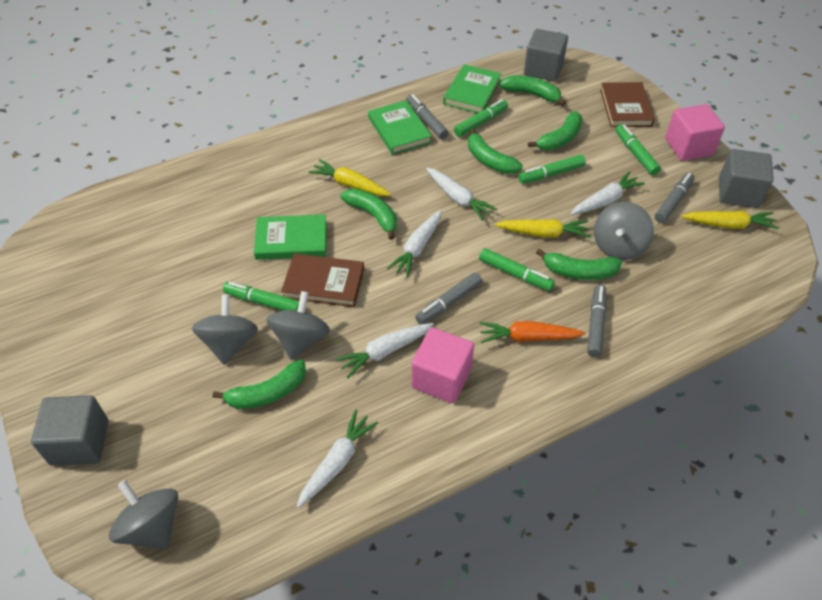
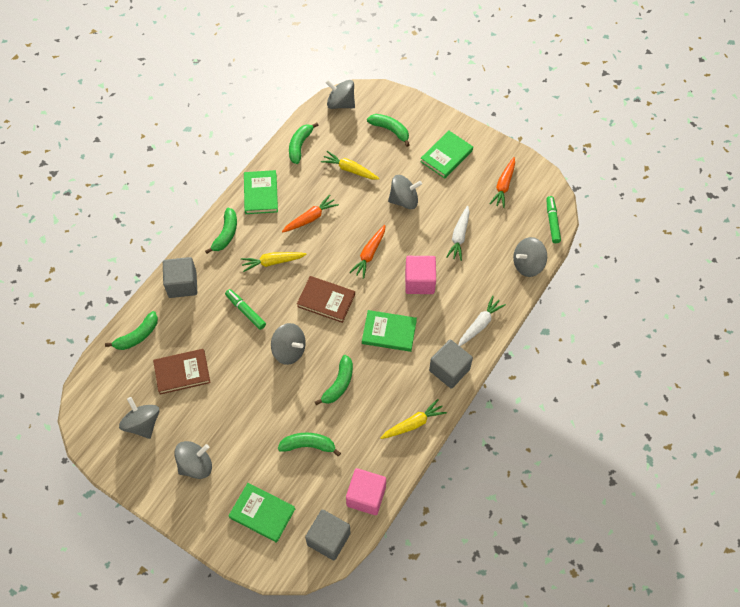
green book: [254,214,327,260] [368,100,432,155] [443,64,501,113] = 3 -> [228,483,295,543] [244,170,278,214] [362,310,417,352] [420,130,473,179] = 4
green marker: [223,282,299,311] [454,99,508,137] [479,248,555,291] [518,155,586,184] [615,124,661,175] = 5 -> [225,289,266,330] [546,196,561,243] = 2
grey marker: [406,94,448,139] [415,272,482,325] [587,285,607,357] [655,172,695,223] = 4 -> none = 0
grey spinning top: [109,480,178,550] [192,295,258,365] [267,291,330,360] [594,202,654,260] = 4 -> [119,397,159,439] [174,441,212,479] [271,323,306,365] [325,80,355,109] [388,175,422,209] [513,237,547,277] = 6
orange carrot: [479,321,585,343] = 1 -> [282,195,339,233] [349,225,386,279] [490,157,515,208] = 3
white carrot: [297,410,378,508] [335,323,434,378] [387,210,442,277] [426,168,497,221] [570,171,645,215] = 5 -> [446,206,470,261] [458,296,506,346] = 2

